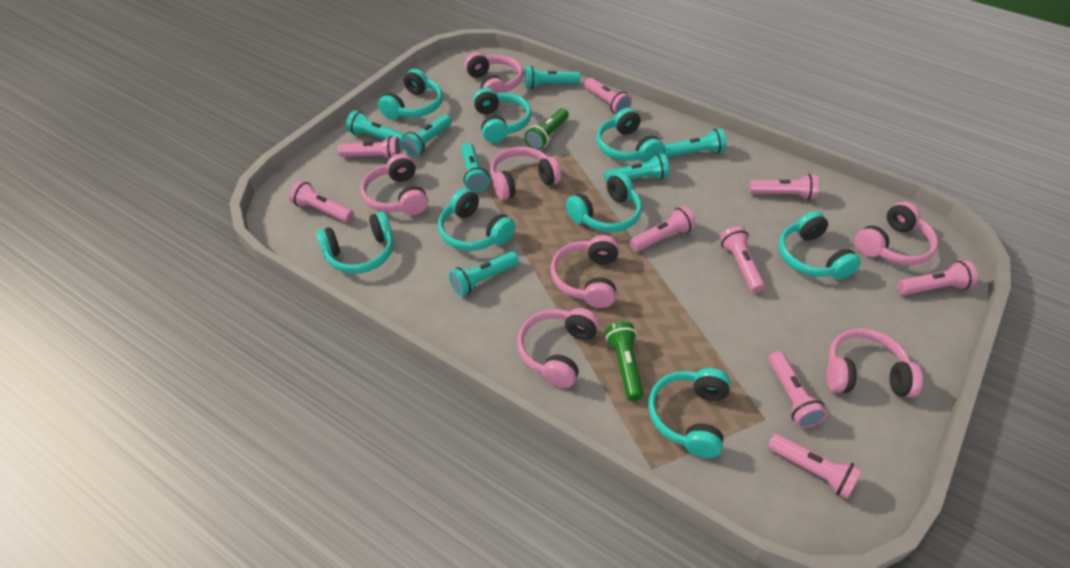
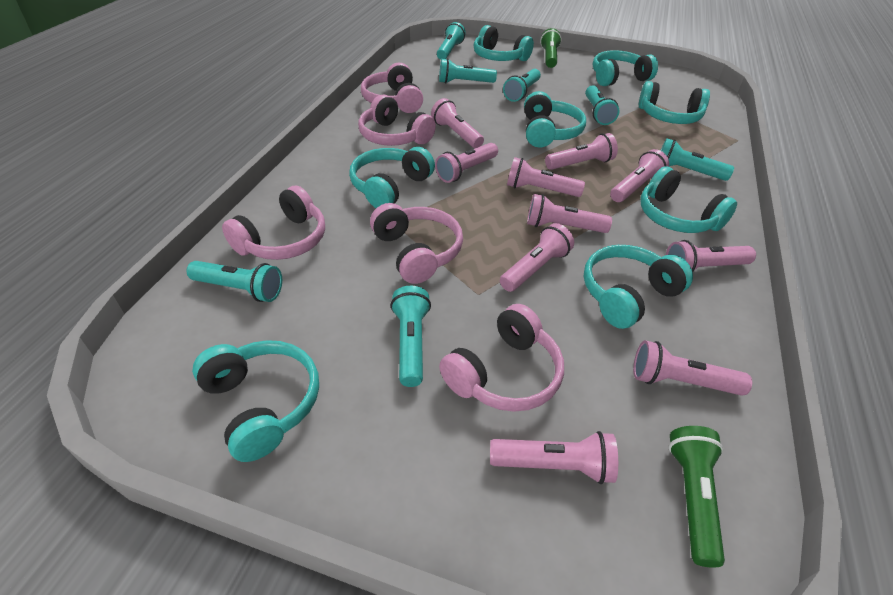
pink flashlight: [289,180,354,223] [338,136,402,159] [584,78,632,114] [630,206,696,252] [720,226,765,293] [749,174,819,200] [768,351,827,428] [768,433,862,499] [897,261,978,295] = 9 -> [431,98,484,148] [435,143,498,183] [490,431,618,484] [500,223,574,292] [507,157,585,197] [527,194,612,233] [545,133,618,170] [610,149,669,202] [633,340,752,396] [666,240,756,272] = 10
pink headphones: [361,154,428,215] [465,52,523,93] [490,147,561,200] [517,308,600,388] [551,235,619,308] [826,328,923,397] [855,202,938,265] = 7 -> [222,186,325,260] [358,95,436,146] [361,63,423,113] [370,203,463,284] [439,304,564,412] = 5

